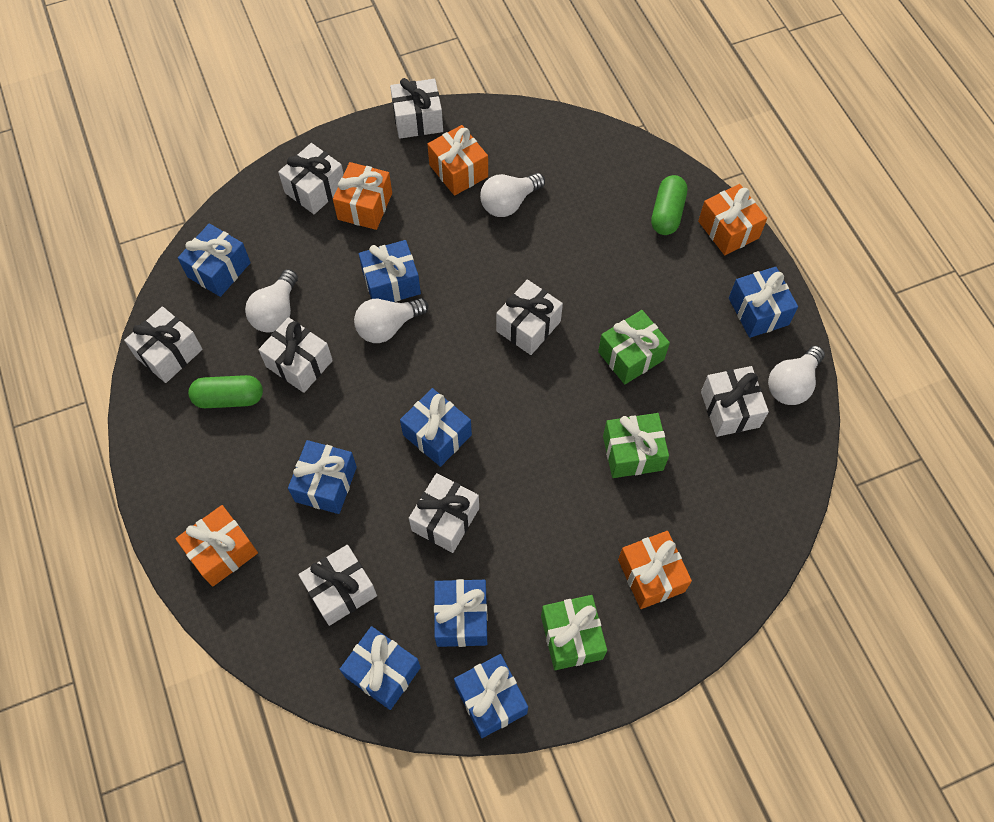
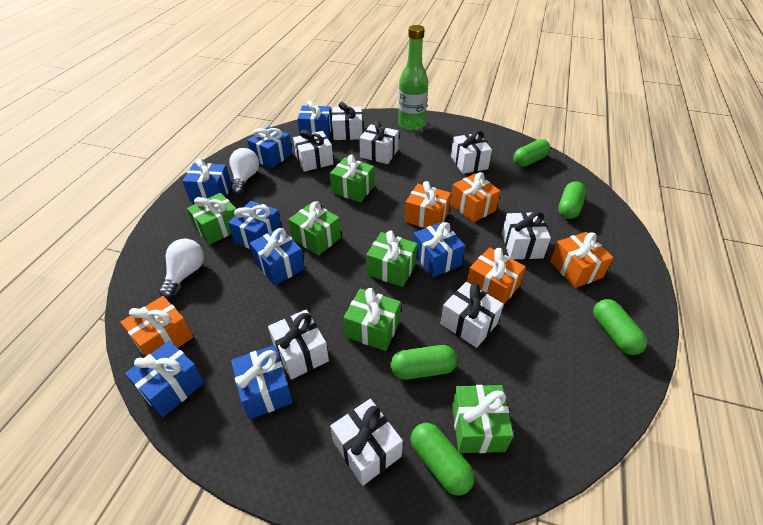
green bottle: none = 0 -> [398,25,428,131] = 1
green capsule: [188,375,263,408] [651,175,687,235] = 2 -> [390,345,457,380] [411,423,474,496] [513,139,551,167] [558,181,586,219] [593,299,647,355] = 5
green gift: [541,595,607,670] [598,310,670,385] [603,413,669,478] = 3 -> [187,193,236,245] [288,201,341,256] [330,155,375,202] [343,288,401,351] [366,231,418,287] [452,385,514,453] = 6
white light bulb: [245,269,298,333] [354,298,429,343] [480,173,545,217] [768,346,825,405] = 4 -> [159,239,204,299] [229,148,259,194] = 2

